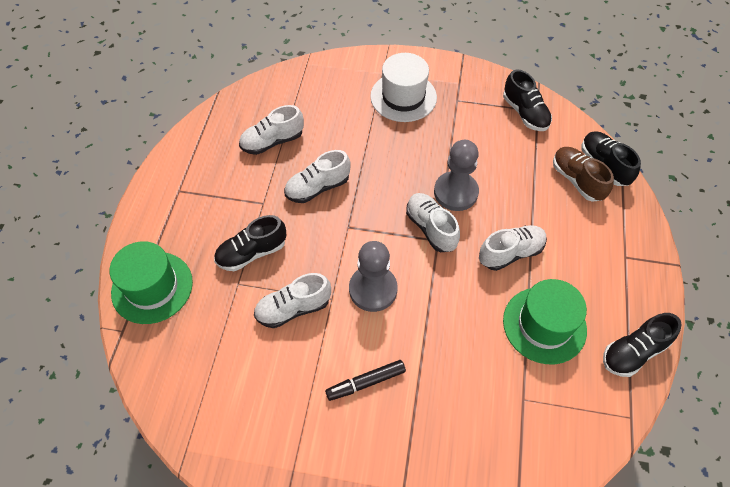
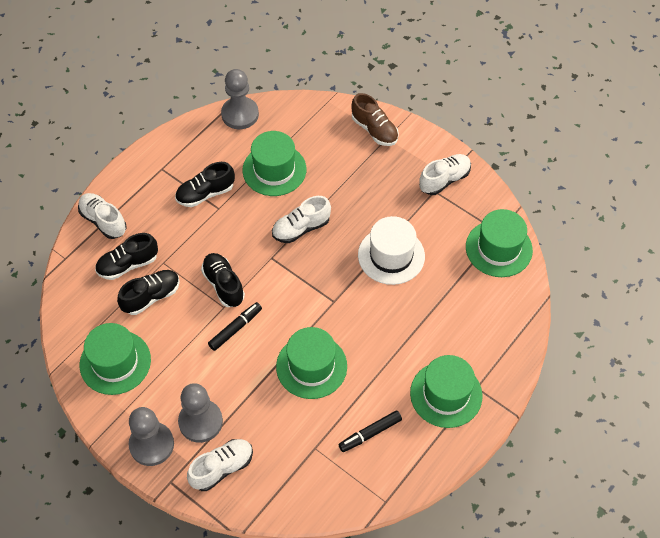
black marker: [325,360,406,401] = 1 -> [208,302,262,351] [338,410,402,452] = 2
green hat: [110,241,193,324] [503,279,587,364] = 2 -> [80,323,151,395] [242,131,306,196] [276,327,347,399] [410,355,482,428] [466,209,533,277] = 5
grey pawn: [349,241,397,312] [434,140,479,211] = 2 -> [129,407,174,466] [178,383,223,443] [221,69,259,129] = 3
white shoe: [239,105,304,155] [254,273,331,328] [284,150,351,203] [406,193,460,252] [479,225,547,271] = 5 -> [78,193,126,239] [187,439,253,491] [272,196,331,243] [419,154,471,195] = 4

